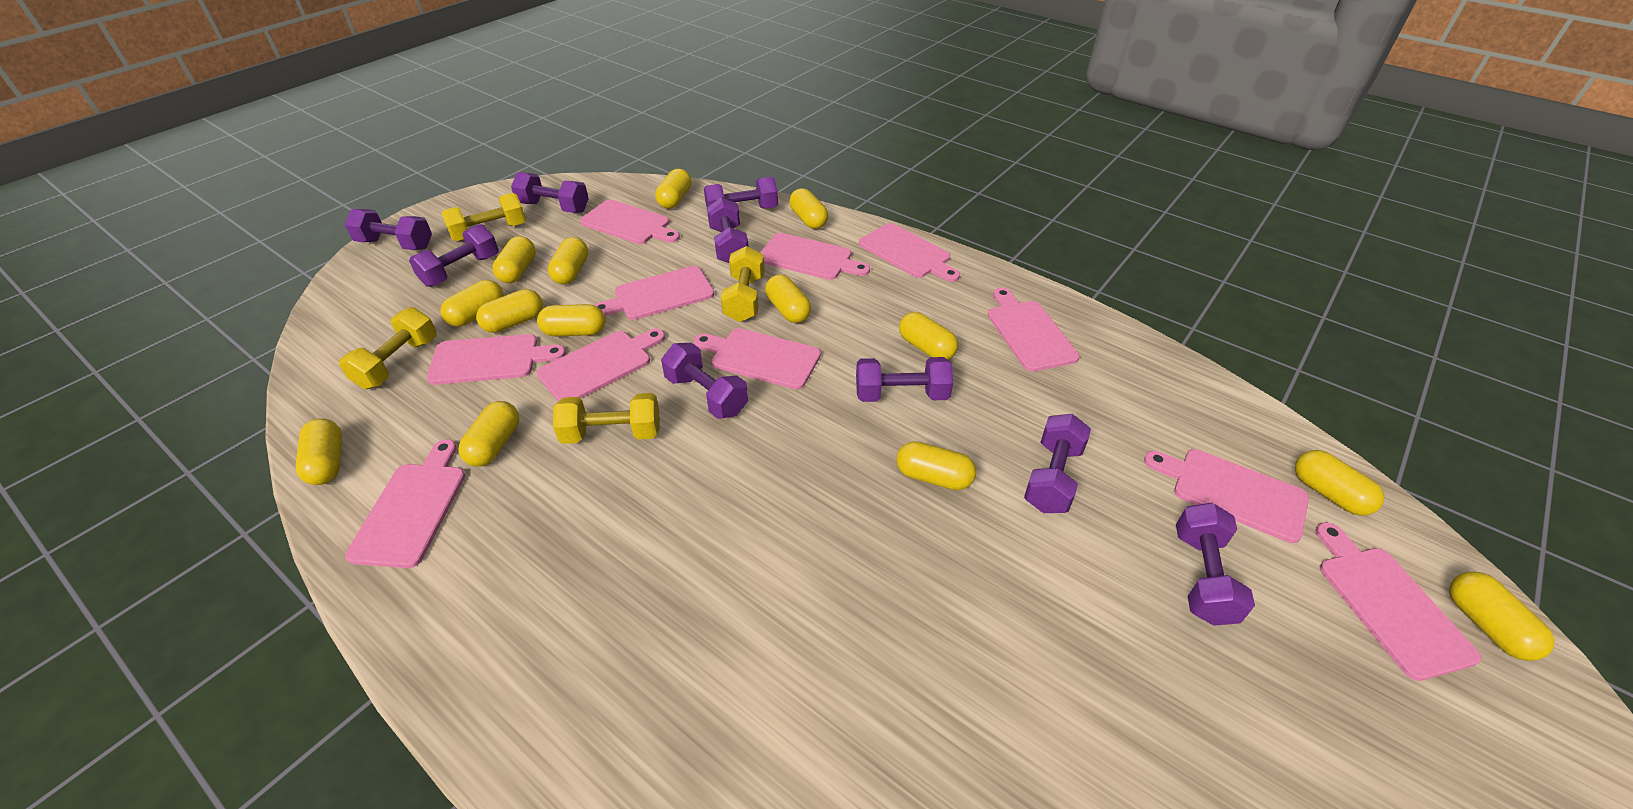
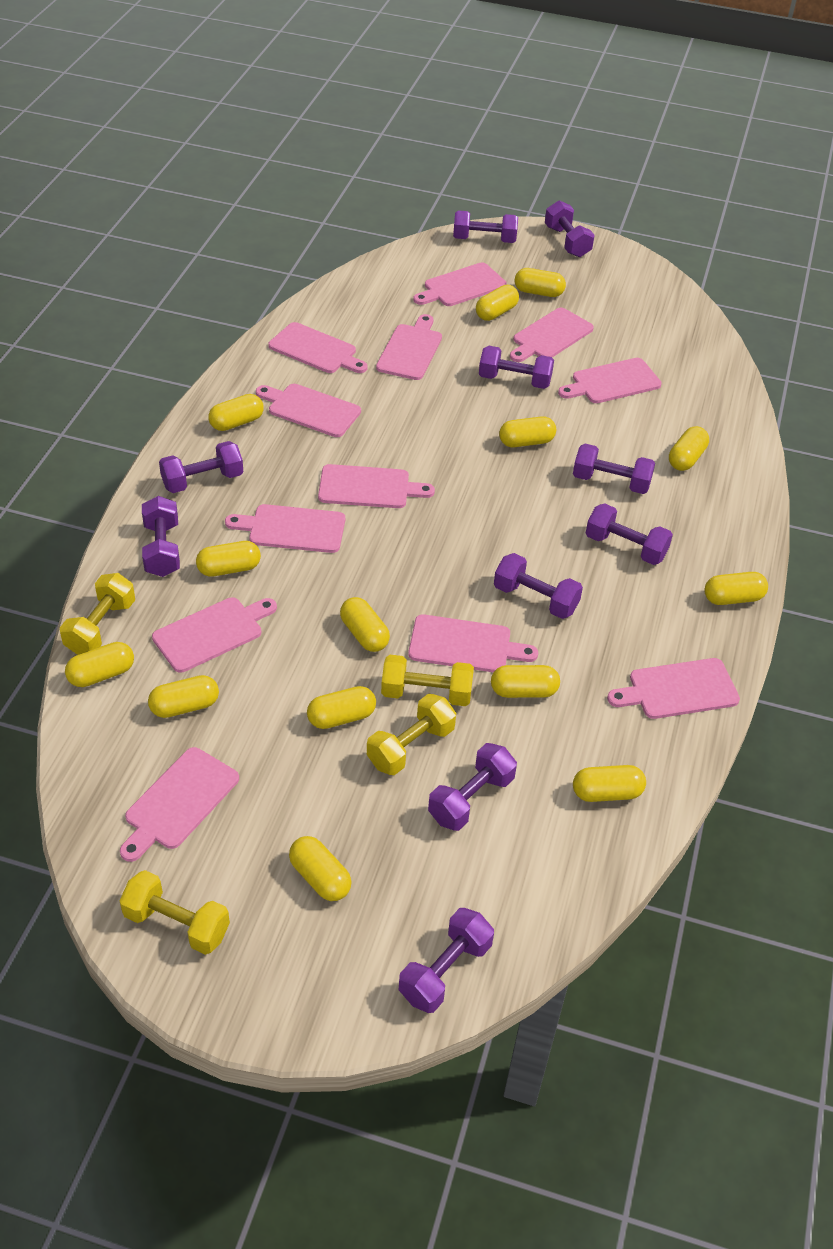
pink cutting board: [345,439,465,568] [426,334,566,385] [537,328,665,401] [580,199,680,244] [595,266,714,320] [694,328,821,389] [760,233,870,280] [859,223,960,282] [988,288,1080,372] [1144,449,1309,543] [1315,522,1481,681] = 11 -> [120,747,239,862] [152,597,277,673] [225,504,345,553] [256,384,361,437] [269,322,368,373] [318,464,435,508] [376,314,442,380] [408,614,538,672] [413,263,507,306] [510,308,594,362] [558,358,662,403] [607,658,740,719] = 12
purple dumbbell: [345,209,432,250] [409,224,499,287] [511,172,589,213] [661,343,748,419] [704,177,778,209] [707,197,749,263] [856,357,953,402] [1024,414,1091,513] [1176,503,1255,626] = 9 -> [142,496,180,577] [159,441,243,493] [399,908,494,1013] [428,743,517,831] [453,210,518,243] [479,346,554,389] [494,553,583,619] [545,200,595,257] [573,444,655,494] [586,503,673,565] = 10

